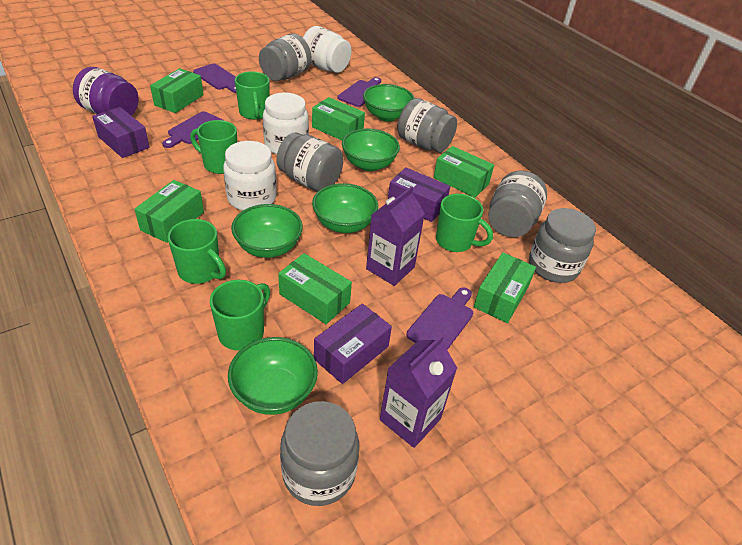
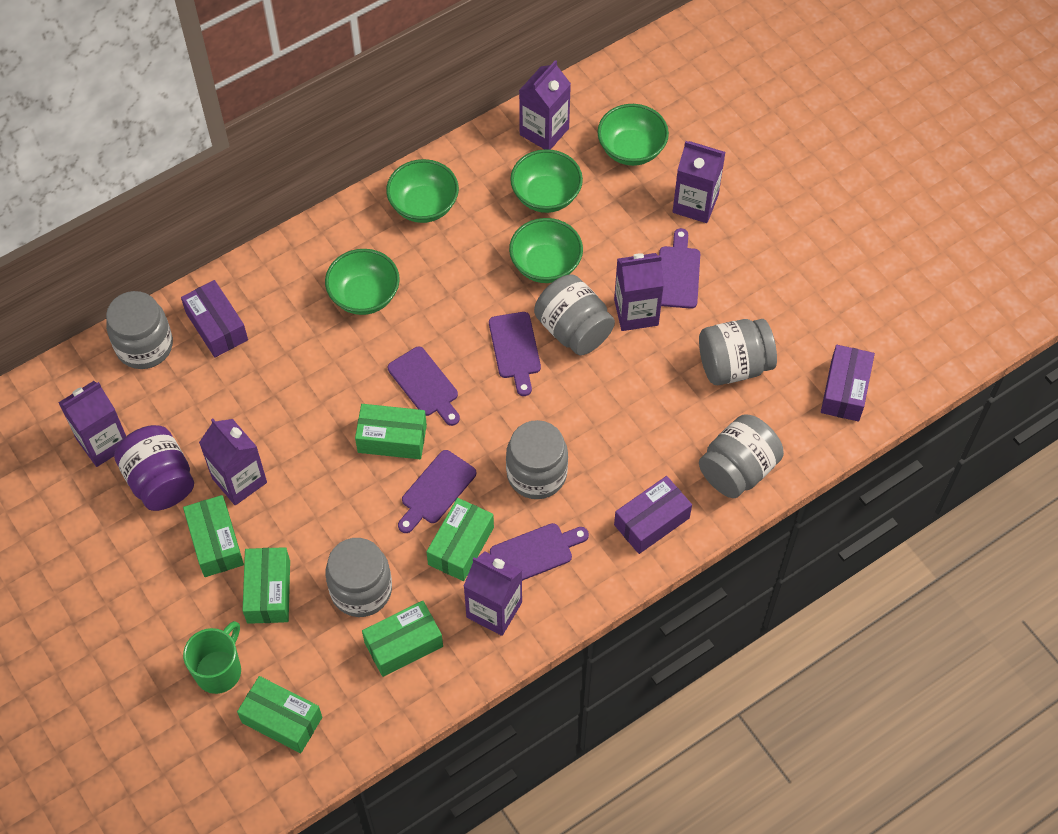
green mug: [167,219,226,284] [190,120,237,174] [210,280,270,351] [235,72,269,120] [436,194,493,252] = 5 -> [183,621,241,694] = 1
purple carton: [366,186,425,286] [380,334,457,448] = 2 -> [58,381,126,467] [199,419,267,505] [464,551,522,636] [519,60,571,150] [614,253,664,331] [673,141,726,223] = 6
purple cutting board: [162,111,224,148] [193,64,236,93] [337,77,381,107] [406,287,473,350] = 4 -> [388,347,460,426] [398,450,476,533] [489,312,541,396] [490,523,589,581] [659,228,700,309] = 5
white jar: [223,141,276,211] [263,93,309,155] [303,26,352,73] = 3 -> none = 0

